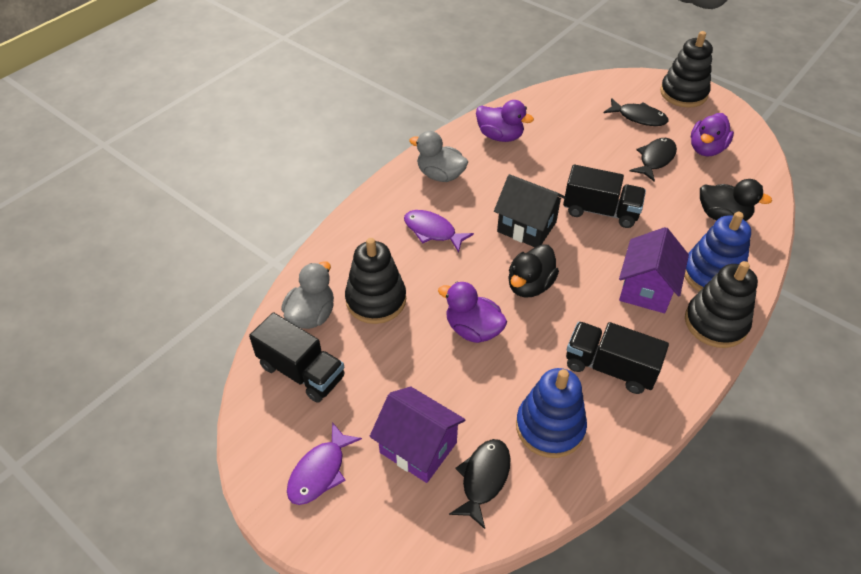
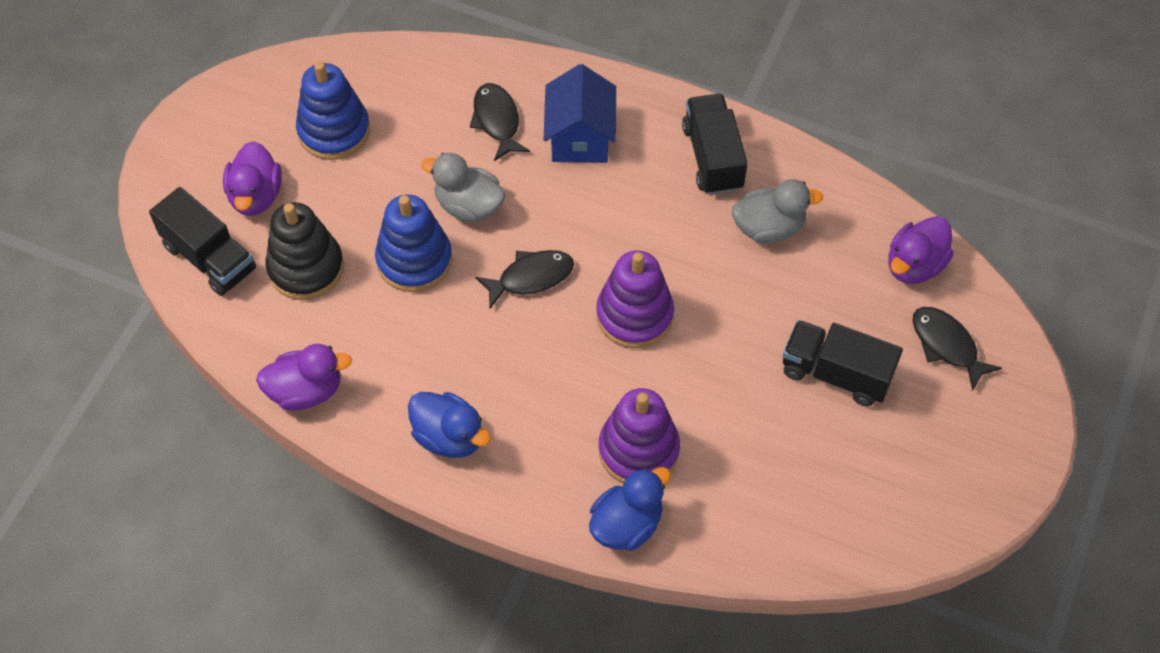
black duck: [508,244,559,297] [700,179,772,221] = 2 -> none = 0
black house: [494,174,566,247] = 1 -> none = 0
black stacking toy: [345,238,406,324] [660,31,713,108] [685,261,758,348] = 3 -> [266,202,344,300] = 1
blue duck: none = 0 -> [408,392,491,458] [589,467,671,551] = 2
blue house: none = 0 -> [544,64,616,163] = 1
purple fish: [287,422,362,505] [404,210,474,253] = 2 -> none = 0
purple house: [370,386,466,483] [619,227,689,313] = 2 -> none = 0
purple stacking toy: none = 0 -> [596,250,674,348] [598,388,680,483] = 2

